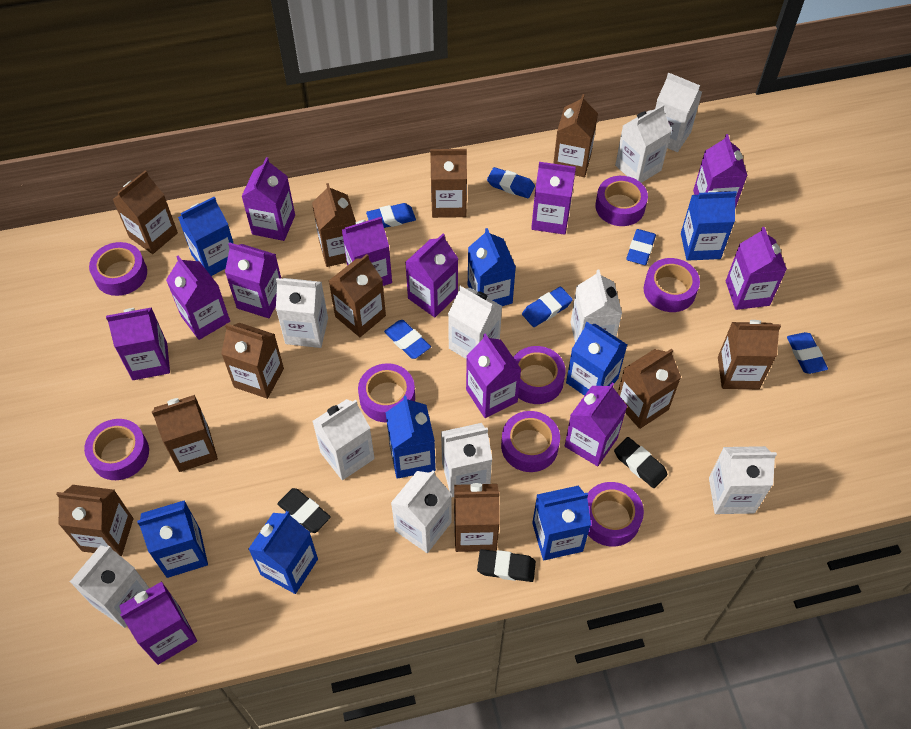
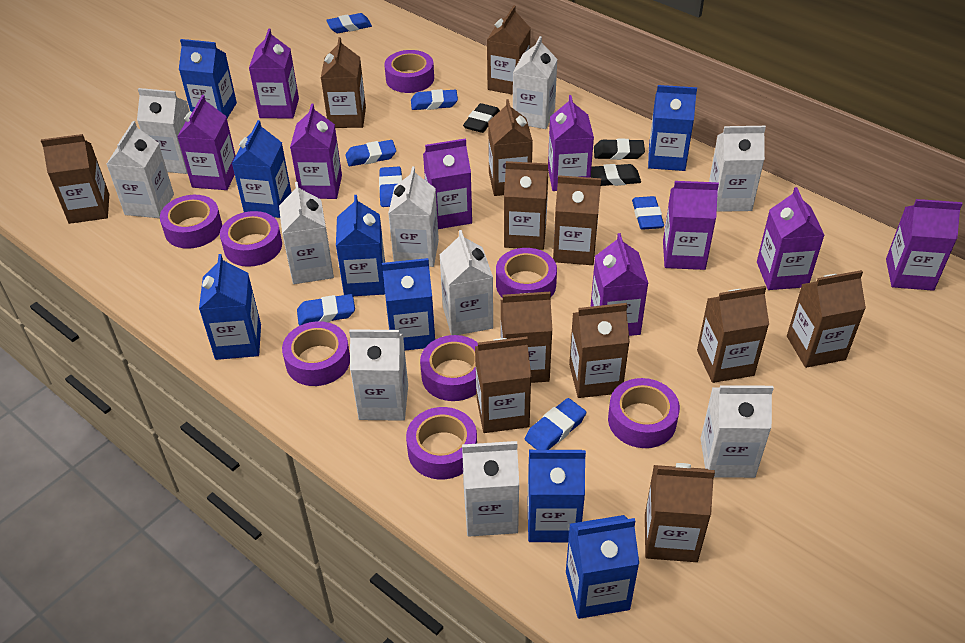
blue eraser: [366,203,416,228] [384,320,431,359] [487,167,535,198] [522,287,573,327] [626,229,656,265] [787,332,828,374] = 6 -> [297,294,355,326] [326,13,372,33] [345,140,396,166] [379,167,402,207] [411,89,458,110] [525,398,586,450] [632,196,664,230] = 7
brown carton: [56,485,133,556] [112,170,178,254] [152,395,218,472] [221,323,284,399] [312,183,356,267] [329,254,386,337] [430,149,467,218] [454,483,500,552] [553,94,598,177] [618,349,681,429] [718,320,781,389] = 11 -> [41,134,109,224] [321,37,366,128] [475,337,531,433] [487,5,531,95] [488,99,533,196] [501,292,553,383] [504,161,548,250] [553,175,601,265] [569,303,630,398] [645,463,715,562] [697,286,769,383] [787,270,866,368] = 12
purple carton: [106,307,170,380] [119,582,197,665] [166,256,230,340] [225,242,281,318] [241,157,295,241] [342,217,392,286] [405,234,458,317] [466,334,521,418] [531,162,576,235] [565,383,627,466] [693,134,748,208] [726,227,787,310] = 12 -> [177,95,236,190] [249,29,299,119] [290,104,342,199] [423,138,472,229] [548,95,594,191] [590,233,649,336] [663,181,719,270] [757,187,824,290] [886,199,962,291] = 9

